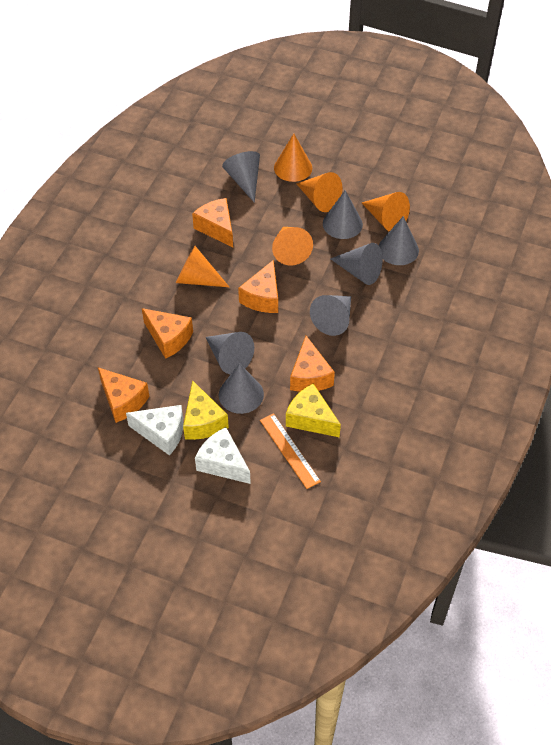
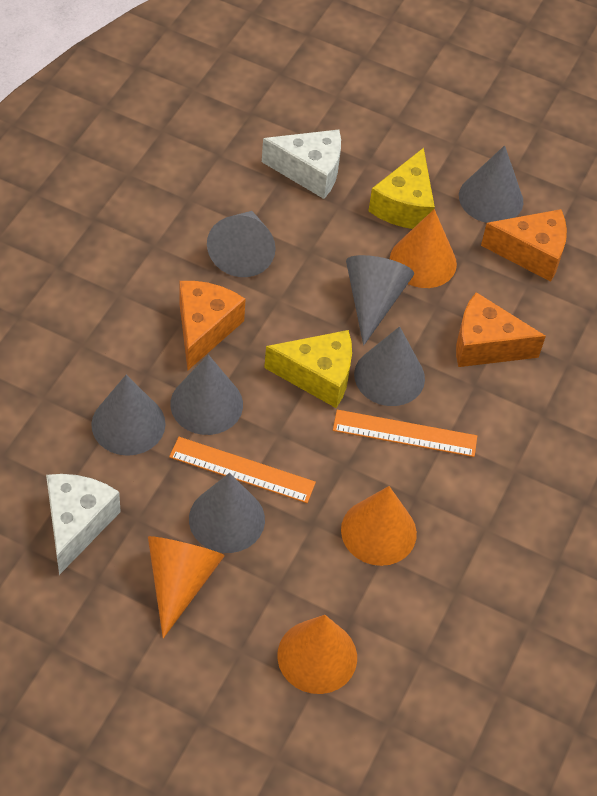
orange cheese: [98,368,149,423] [142,308,193,359] [192,198,233,248] [238,260,278,313] [290,336,335,392] = 5 -> [179,281,246,370] [456,292,546,367] [481,209,567,282] = 3
orange cone: [176,246,229,287] [272,227,313,266] [274,134,312,182] [297,172,343,212] [362,192,410,231] = 5 -> [148,536,225,638] [277,615,357,694] [341,486,417,566] [390,209,457,288] = 4
orange ruler: [260,413,321,489] = 1 -> [169,437,316,503] [333,410,477,457] = 2

